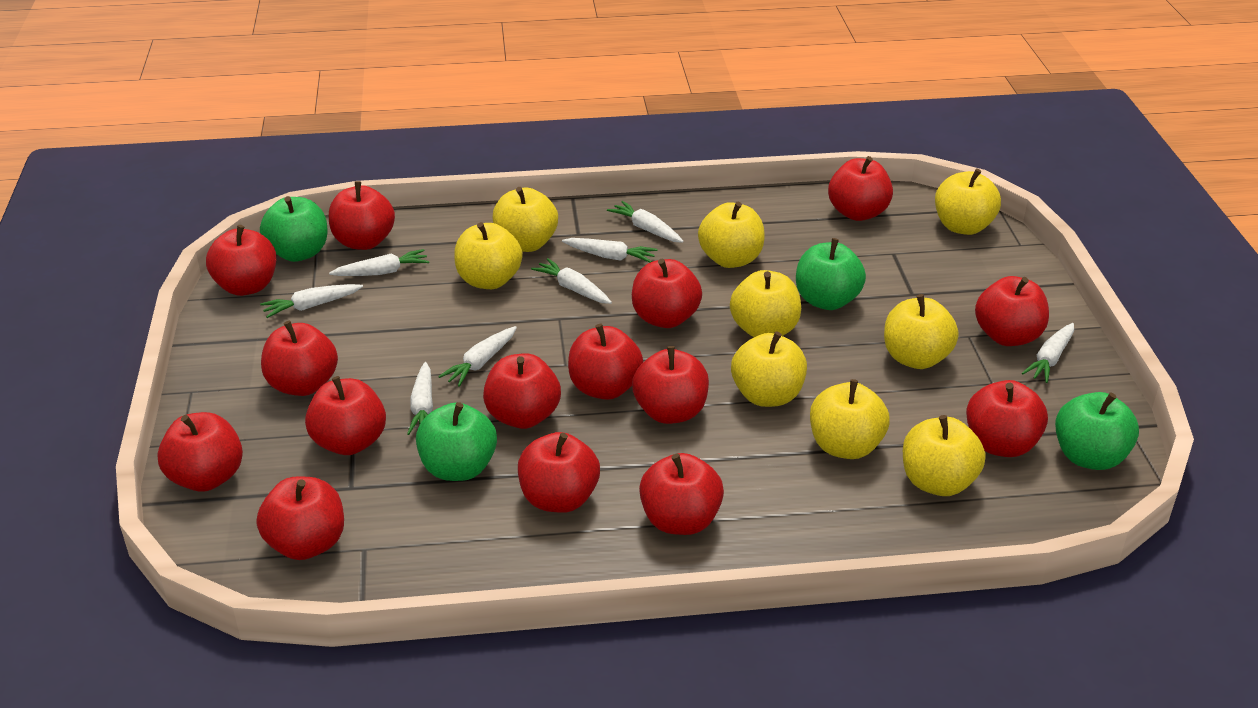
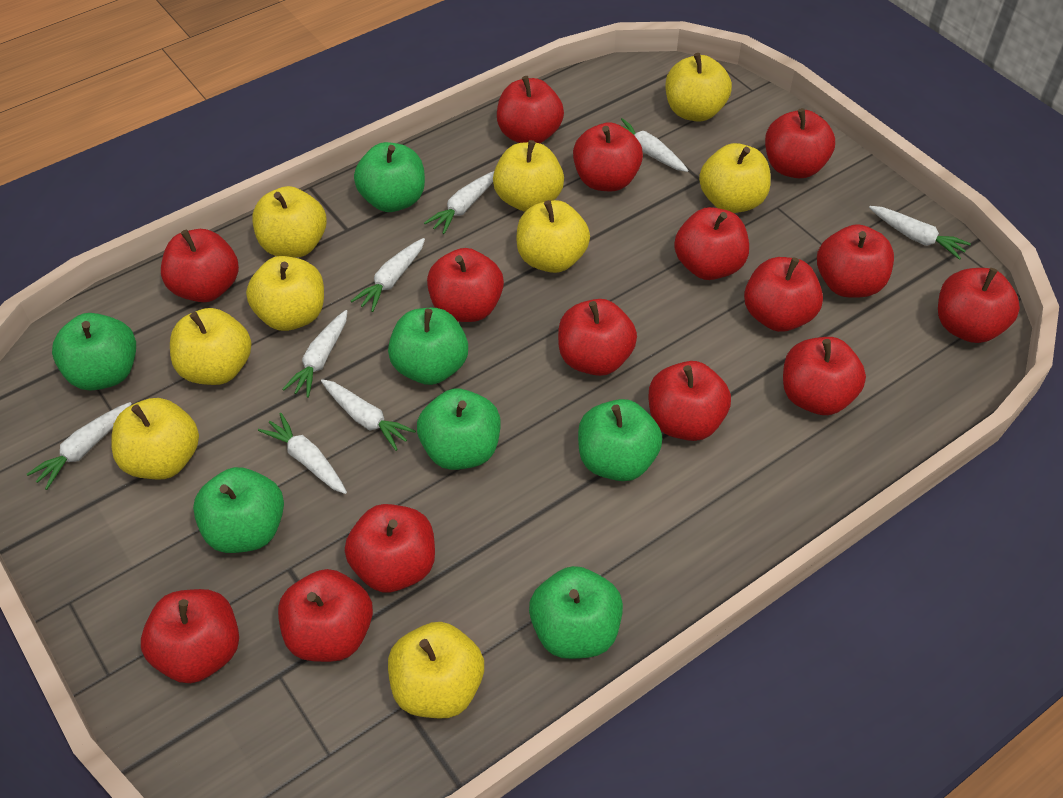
green apple: [260,196,328,262] [416,402,497,481] [796,238,866,310] [1055,392,1139,470] = 4 -> [52,313,136,390] [193,467,284,553] [354,142,425,212] [388,308,468,385] [417,389,501,470] [529,566,623,659] [578,399,662,481] = 7

